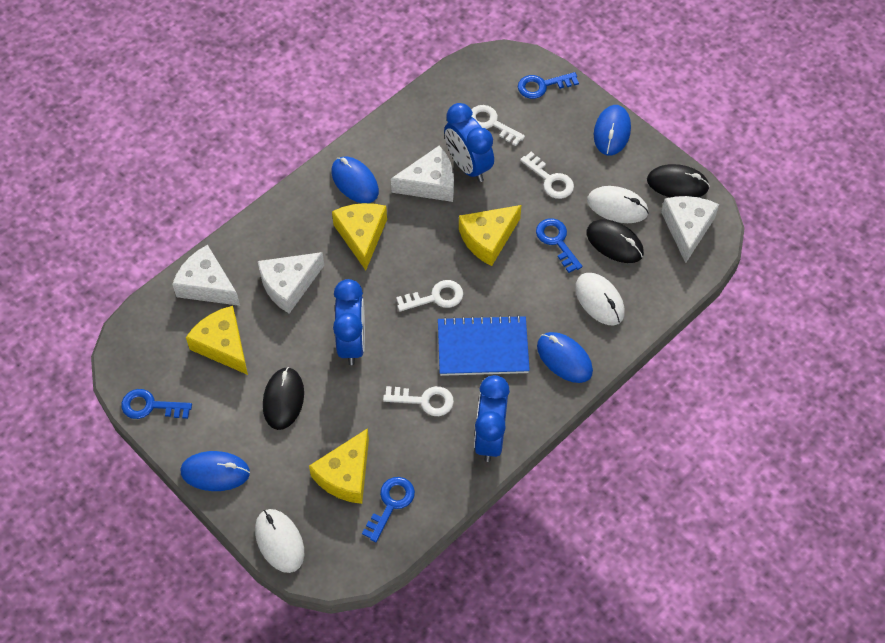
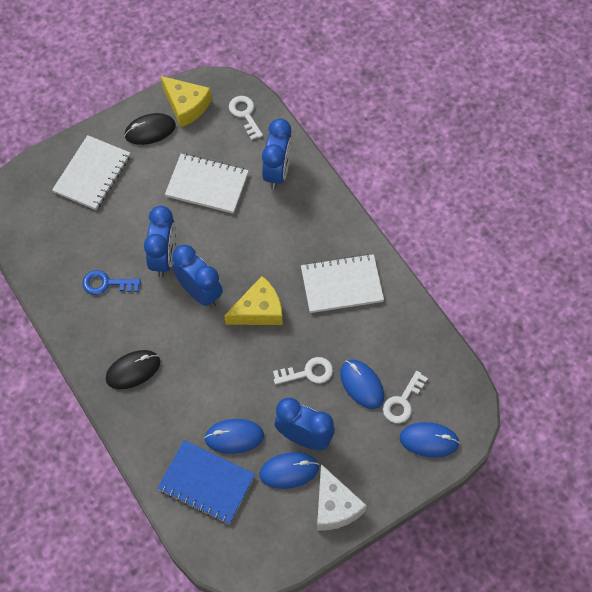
black mouse: [263,367,304,430] [586,219,644,263] [647,164,710,197] = 3 -> [106,350,160,389] [124,113,176,145] = 2
blue clock: [333,279,365,365] [444,103,494,182] [474,375,510,462] = 3 -> [144,206,176,277] [172,245,223,308] [262,118,292,190] [275,398,335,450] = 4
blue key: [121,389,192,419] [362,477,415,542] [518,72,579,99] [536,218,582,273] = 4 -> [82,270,141,295] = 1
white cheese: [172,245,240,306] [258,252,324,314] [391,146,454,202] [661,196,719,263] = 4 -> [317,464,367,531] = 1
white key: [383,386,454,416] [396,280,463,312] [471,105,525,146] [520,152,574,199] = 4 -> [229,96,263,140] [273,357,333,385] [383,371,428,423] = 3
white mouse: [255,509,304,573] [575,273,625,325] [587,186,649,223] = 3 -> none = 0
white notebook: none = 0 -> [52,135,130,210] [165,154,249,214] [301,254,384,313] = 3
yellow cheese: [186,306,248,375] [309,428,369,504] [332,203,387,270] [459,205,522,266] = 4 -> [161,76,212,127] [224,276,282,325] = 2

